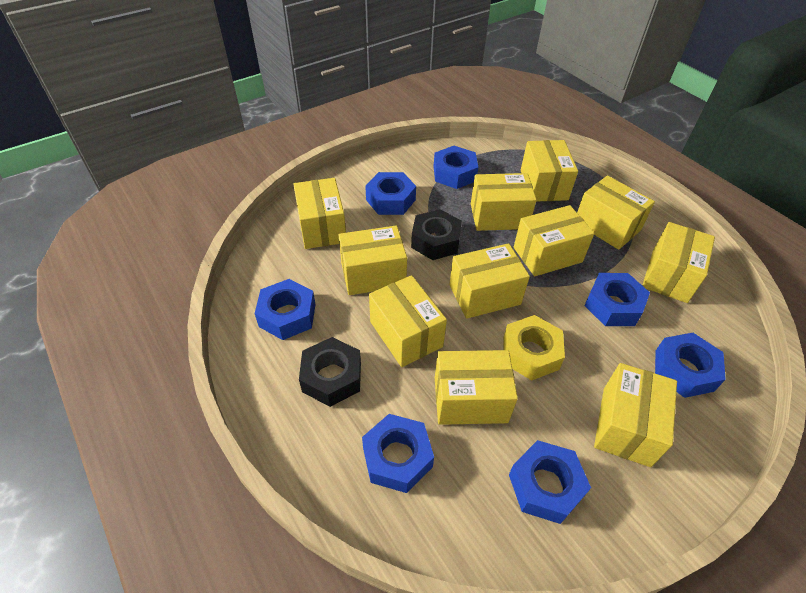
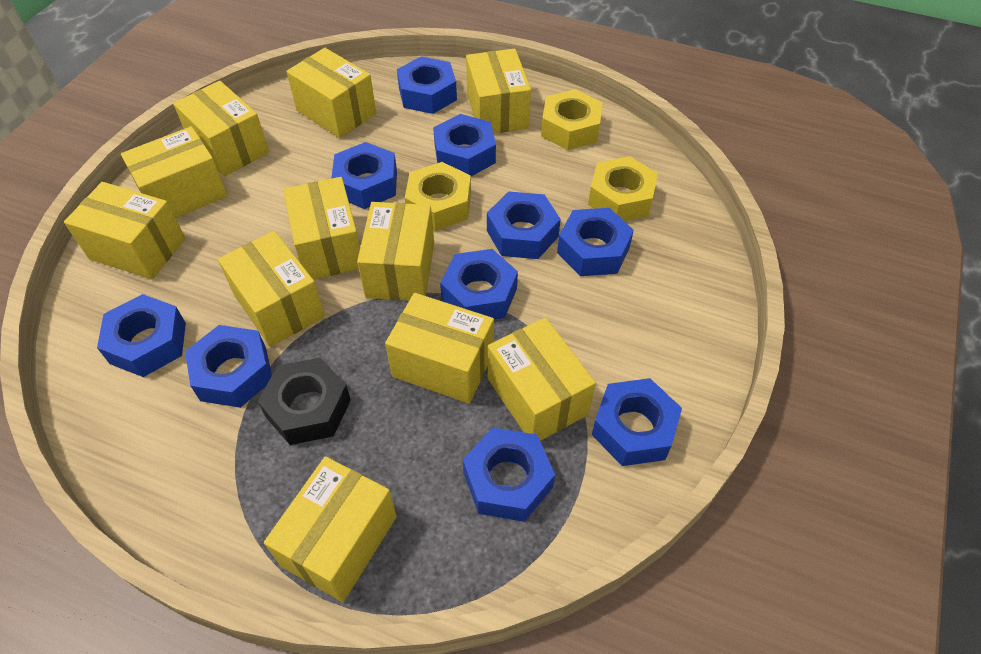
black nut: [299,337,361,407] [411,209,462,260] = 2 -> [258,358,351,445] = 1
blue nut: [254,279,316,340] [362,414,434,493] [365,172,416,215] [433,146,478,189] [509,440,591,524] [584,273,650,326] [655,333,726,398] = 7 -> [97,294,186,377] [185,325,272,408] [331,142,397,209] [397,56,457,114] [433,114,496,176] [440,249,518,320] [463,428,555,522] [487,191,561,259] [557,208,634,276] [592,378,682,466] = 10
yellow nut: [503,315,565,381] = 1 -> [405,162,471,231] [541,89,602,150] [588,156,658,221] = 3

